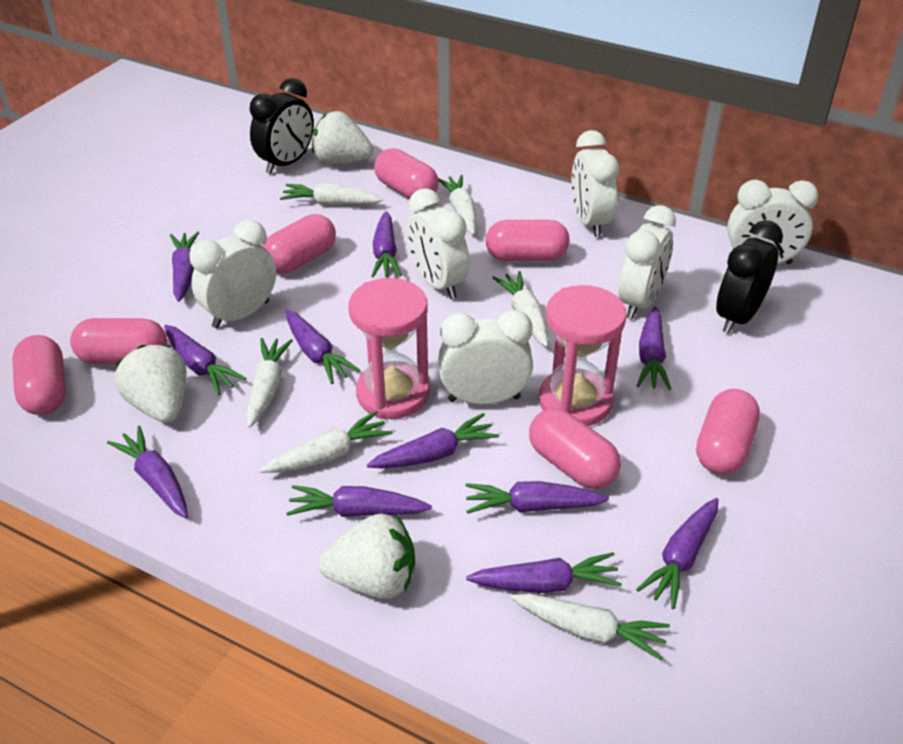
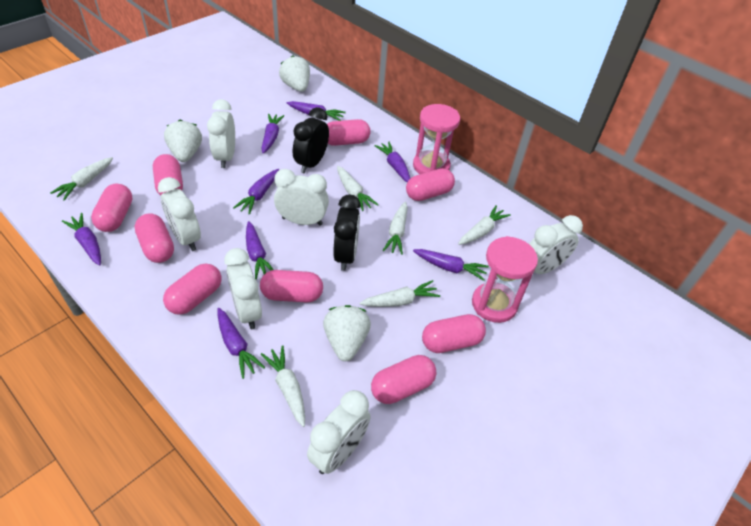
pink capsule: [12,335,66,415] [70,318,167,364] [262,214,336,273] [374,148,439,198] [485,220,570,261] [529,408,621,489] [696,389,760,474] = 7 -> [91,184,133,232] [135,213,174,263] [153,154,183,195] [163,263,221,315] [260,270,323,302] [327,119,370,146] [371,355,437,404] [406,168,455,201] [422,314,486,353] = 9
purple carrot: [107,425,188,518] [164,325,246,395] [170,232,199,302] [285,310,360,384] [286,485,432,517] [367,413,499,468] [371,211,402,277] [465,481,609,514] [466,552,622,593] [636,498,718,609] [637,306,671,390] = 11 -> [62,213,101,266] [218,308,265,379] [233,169,279,214] [246,221,273,279] [261,114,284,154] [287,101,346,121] [374,142,410,182] [413,249,489,281] = 8

